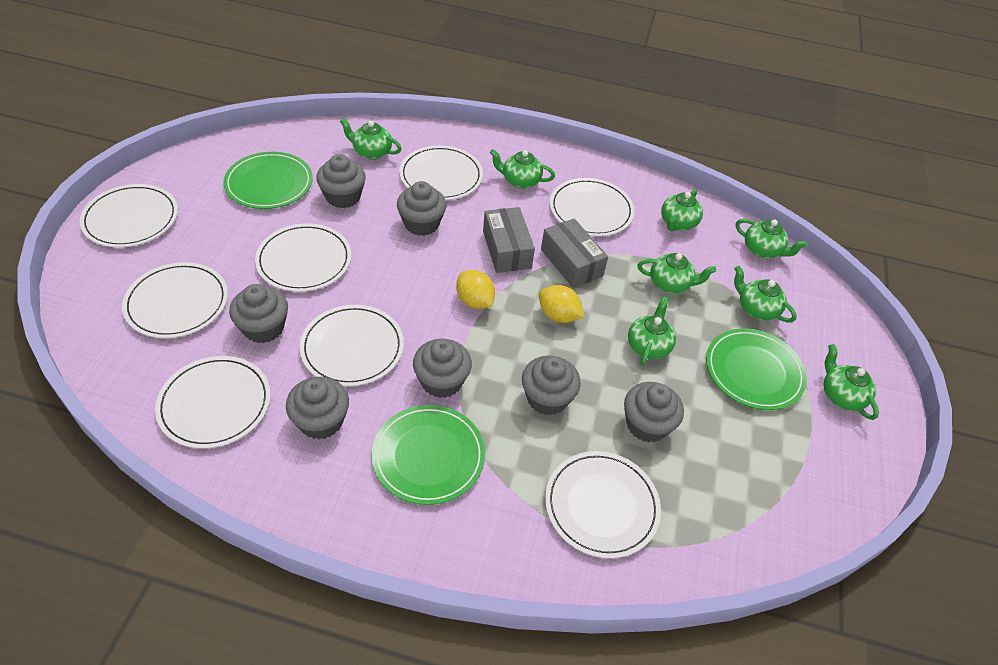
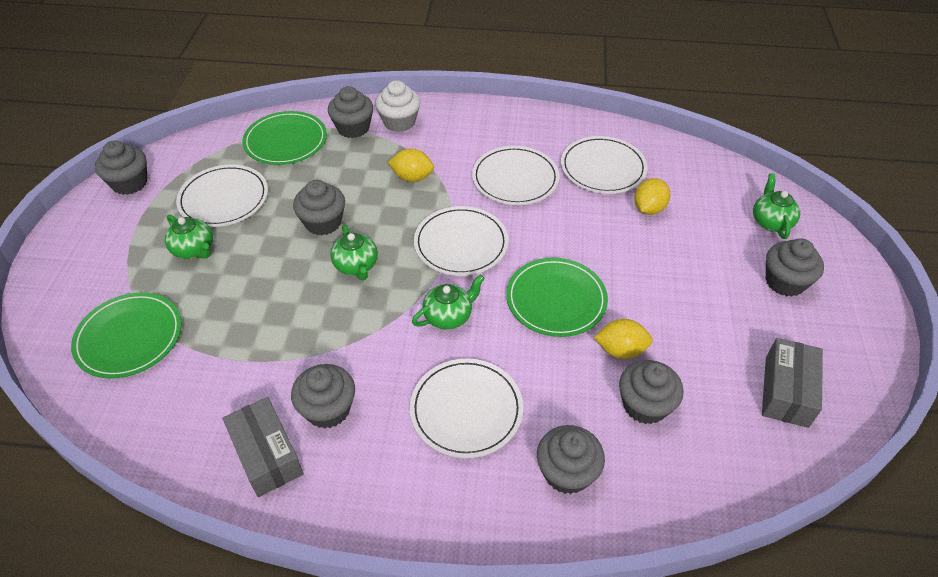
green teapot: [339,118,402,160] [490,149,555,189] [628,296,676,366] [637,253,716,294] [661,189,703,231] [734,266,797,322] [735,219,807,258] [823,344,879,420] = 8 -> [165,214,213,259] [331,224,378,280] [412,274,485,330] [753,173,800,239] = 4
white cupcake: none = 0 -> [375,80,420,132] = 1
white plate: [80,184,178,248] [122,262,228,338] [155,356,271,449] [255,223,351,292] [299,305,404,386] [399,145,483,200] [545,451,661,559] [550,178,635,236] = 8 -> [176,165,268,227] [410,358,523,458] [414,206,509,276] [472,146,559,205] [561,136,648,194] = 5
yellow lemon: [456,270,495,309] [539,285,584,323] = 2 -> [388,149,434,182] [594,319,653,359] [634,178,670,215] = 3

